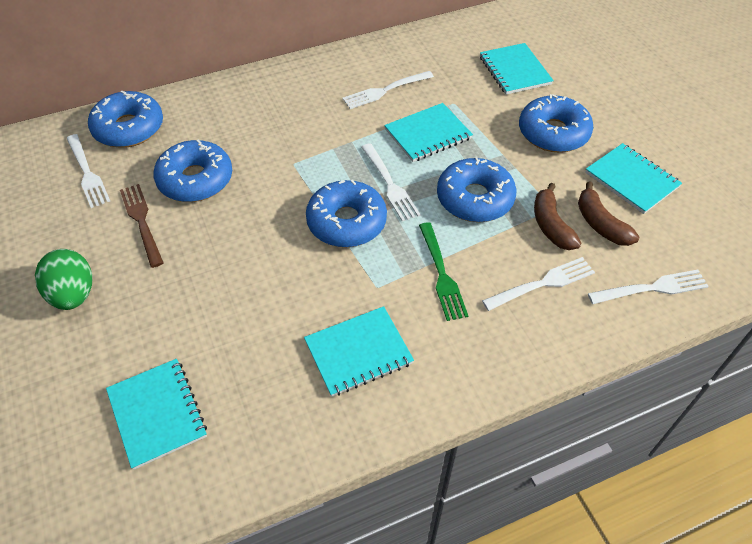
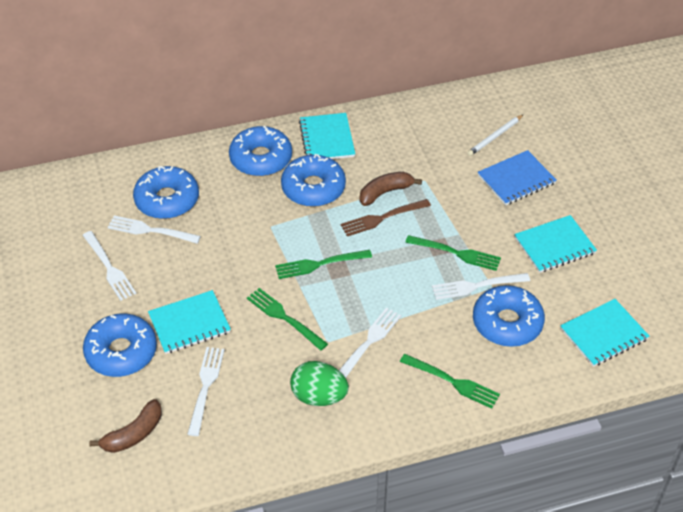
blue notebook: none = 0 -> [478,150,557,206] = 1
green fork: [419,222,468,321] = 1 -> [247,288,328,351] [275,250,372,279] [400,354,500,409] [405,235,501,271] = 4
turquoise notebook: [106,359,207,470] [304,306,414,397] [384,103,473,162] [480,43,554,94] [585,143,682,214] = 5 -> [148,290,231,354] [299,113,355,159] [514,215,597,273] [560,299,649,367] = 4
white pencil: none = 0 -> [467,114,524,156] = 1

